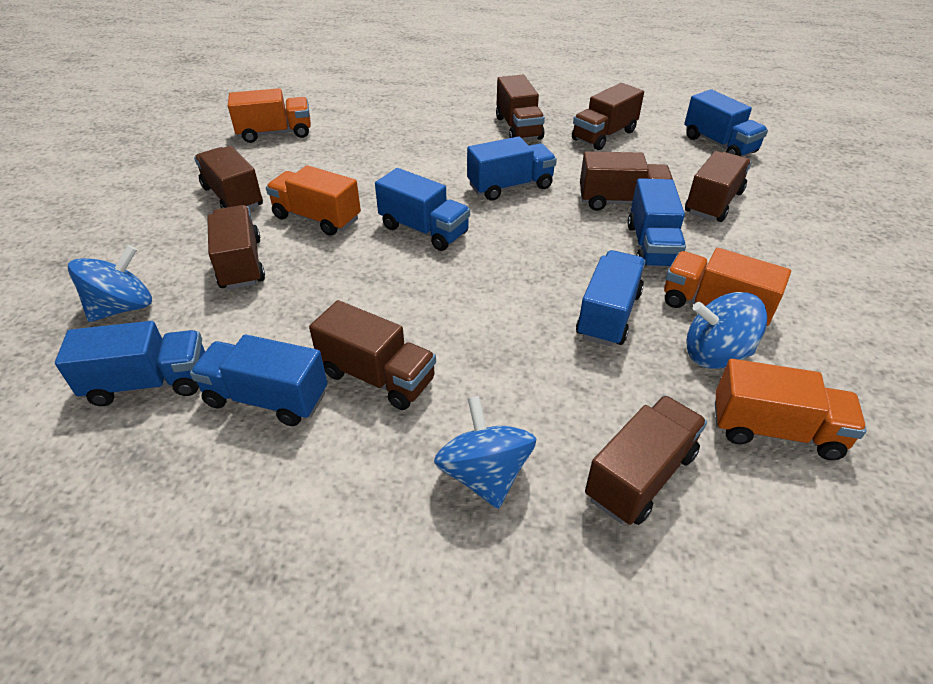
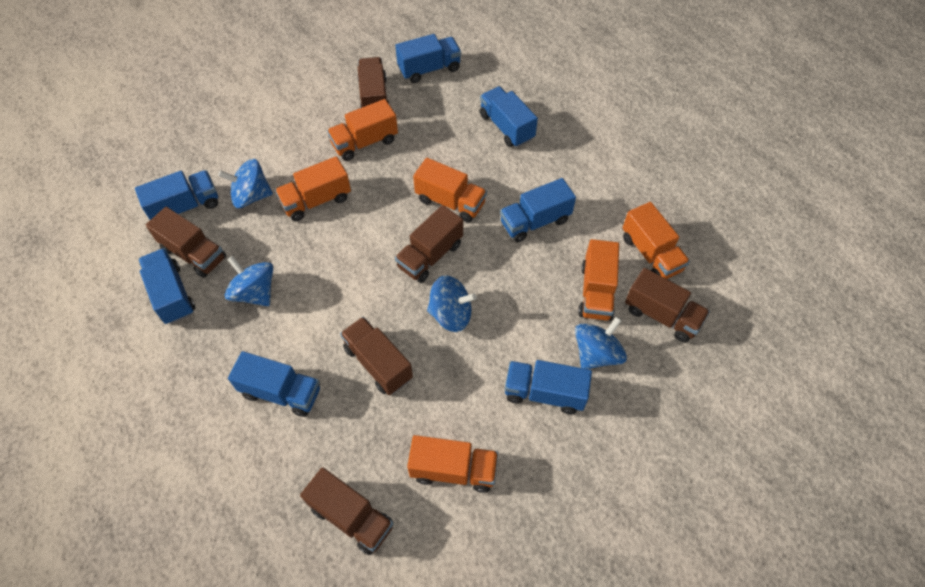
blue spinning top: [68,245,152,322] [434,396,537,509] [686,292,767,369] = 3 -> [218,159,273,208] [225,256,273,306] [427,275,477,332] [575,317,627,369] = 4
brown truck: [194,146,263,210] [207,205,265,290] [309,300,436,410] [496,75,545,140] [572,83,644,150] [580,151,673,211] [585,395,707,525] [685,151,751,222] = 8 -> [146,207,226,278] [300,467,393,555] [340,317,413,395] [358,57,390,108] [395,205,463,283] [625,268,710,342] = 6
orange truck: [228,88,311,143] [266,165,361,236] [664,248,791,327] [715,359,867,460] = 4 -> [275,156,351,221] [327,99,398,161] [407,435,498,493] [413,158,487,222] [578,239,619,321] [622,202,690,279] = 6

